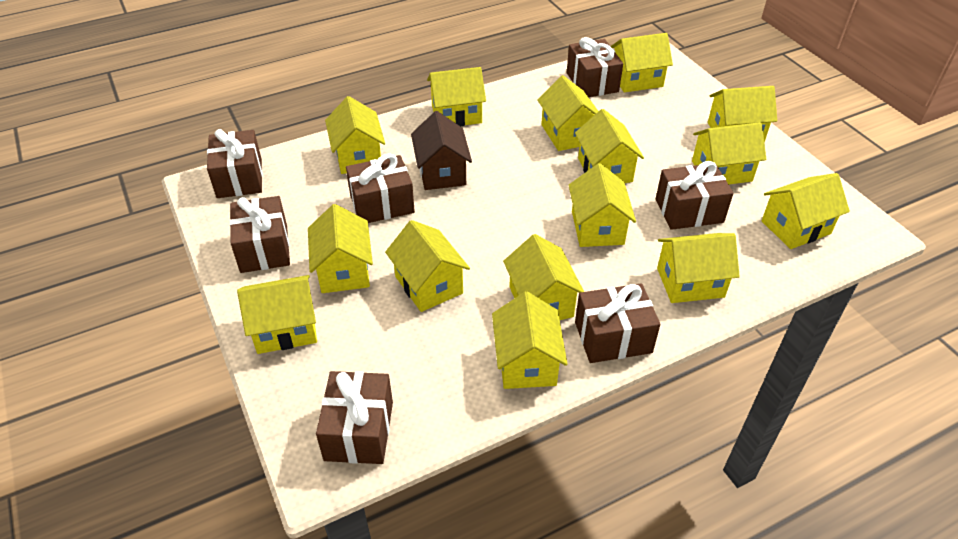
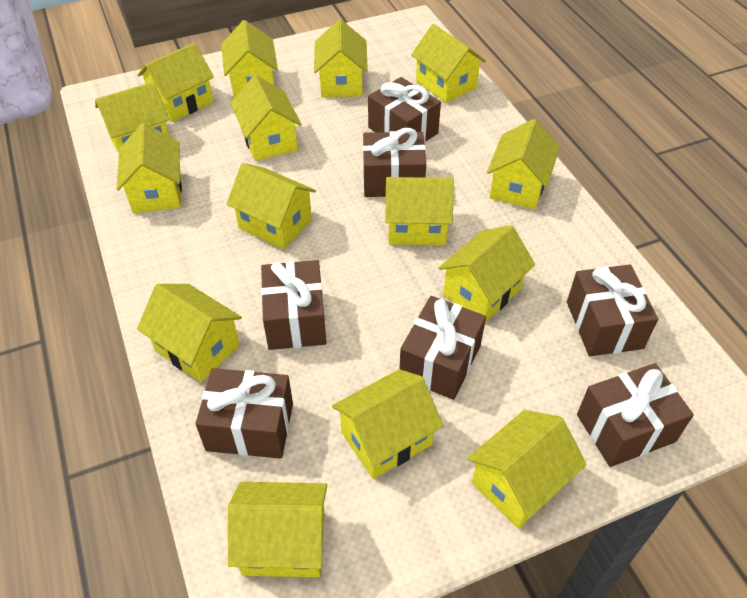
brown house: [411,111,472,190] = 1 -> none = 0

